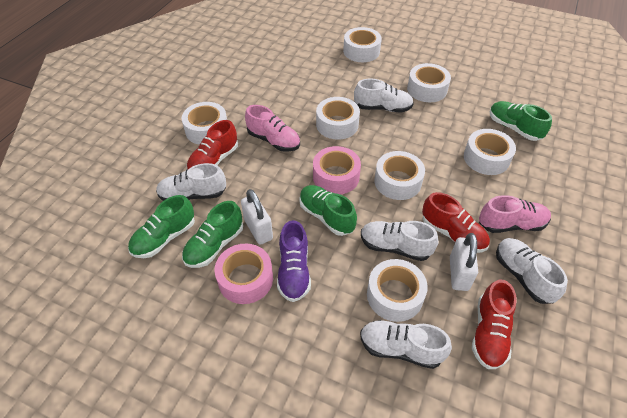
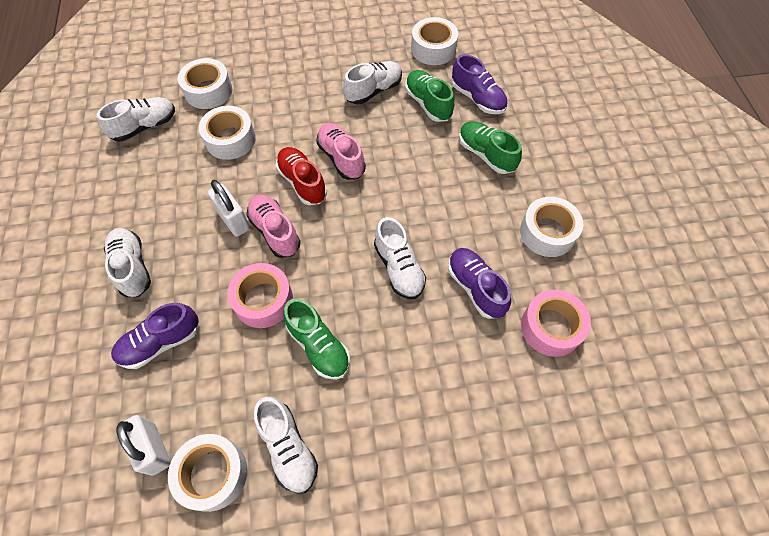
green shoe: [128,195,195,258] [182,201,243,268] [299,185,357,236] [490,101,552,141] = 4 -> [283,299,350,380] [405,70,454,122] [459,121,522,174] = 3
purple shoe: [277,220,311,302] = 1 -> [111,303,199,369] [448,248,511,319] [452,54,507,114] = 3
red shoe: [187,120,238,170] [422,192,490,253] [472,280,517,369] = 3 -> [276,147,327,205] = 1
white tape: [182,102,227,145] [316,97,360,140] [343,27,382,62] [367,259,428,322] [374,151,425,200] [407,63,451,102] [464,129,516,175] = 7 -> [168,434,247,512] [178,58,232,109] [199,106,256,160] [411,17,458,65] [520,197,583,257] = 5

